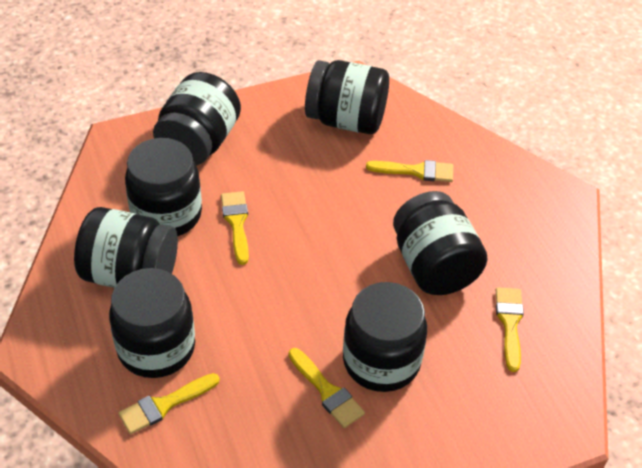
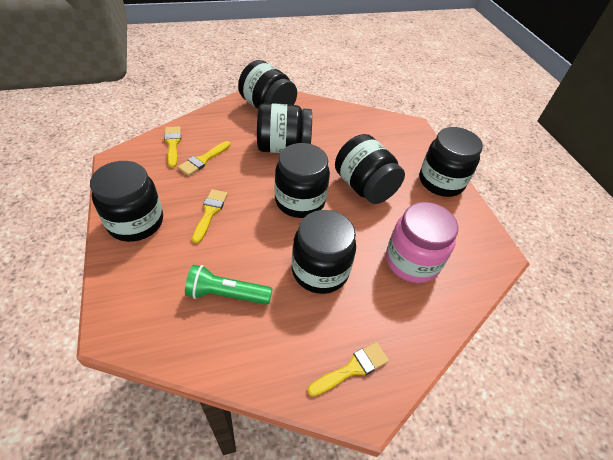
green flashlight: none = 0 -> [185,265,273,305] = 1
pink jar: none = 0 -> [386,202,458,283] = 1
yellow brush: [118,373,220,434] [221,191,249,265] [288,348,365,428] [366,160,453,182] [496,287,524,372] = 5 -> [164,126,181,168] [178,141,230,176] [192,189,228,244] [307,342,389,396] = 4

